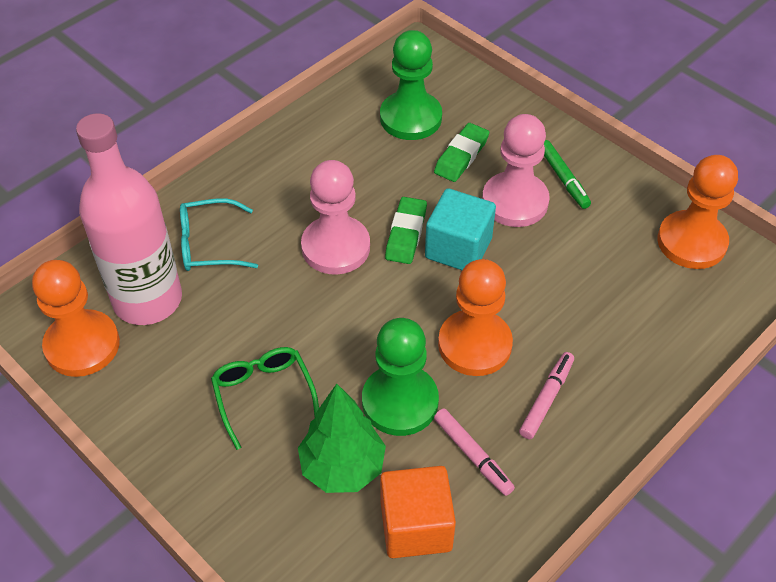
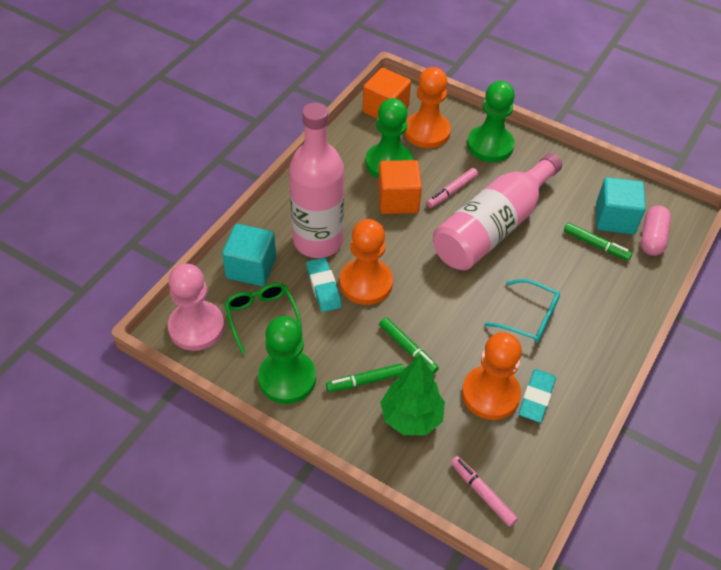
green eraser: [385,197,427,264] [434,123,489,182] = 2 -> none = 0
green marker: [544,140,591,209] = 1 -> [326,363,404,392] [379,317,439,374] [564,223,632,261] = 3
green pawn: [362,318,439,436] [380,30,442,140] = 2 -> [258,316,316,404] [366,98,413,179] [467,81,515,162] = 3
orange cube: [380,466,456,558] = 1 -> [363,68,411,119] [378,160,422,214] = 2
pink bottle: [76,113,182,325] = 1 -> [289,103,344,258] [433,153,562,270] = 2
pink capsule: none = 0 -> [641,205,671,256] = 1
pink pawn: [301,160,370,274] [482,114,550,227] = 2 -> [168,263,224,351] = 1
turquoise cube: [425,188,496,270] = 1 -> [222,224,276,286] [596,177,646,235] = 2
turquoise eraser: none = 0 -> [306,258,342,312] [519,369,556,423] = 2

